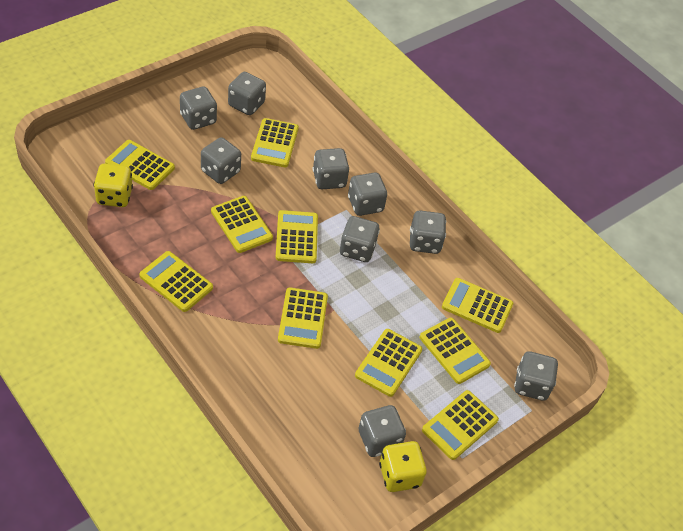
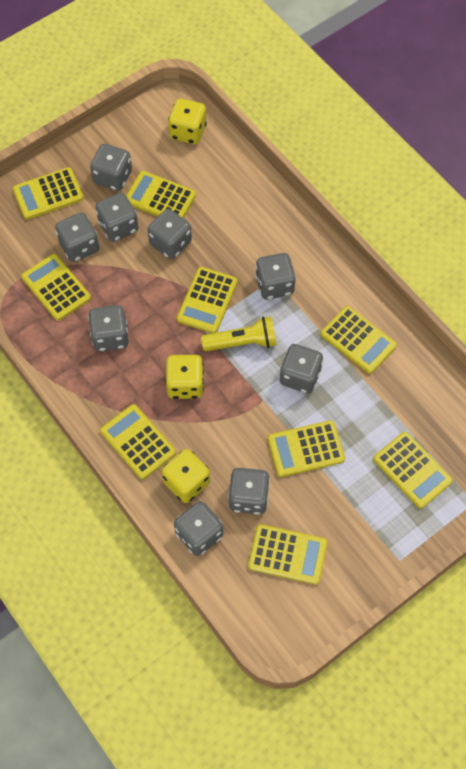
yellow calculator: [105,140,175,190] [139,251,213,312] [211,196,273,253] [251,118,299,167] [275,210,318,263] [278,287,328,349] [355,329,422,397] [420,318,491,384] [422,390,499,460] [442,278,513,333] = 10 -> [13,167,84,220] [21,254,91,321] [100,404,176,479] [126,171,196,218] [177,267,238,333] [248,524,328,585] [267,420,345,477] [320,306,397,374] [373,432,453,509] = 9
yellow dice: [94,164,133,207] [379,441,427,492] = 2 -> [161,449,210,503] [165,355,204,399] [168,98,207,144] = 3
yellow flashlight: none = 0 -> [201,316,277,351] = 1

